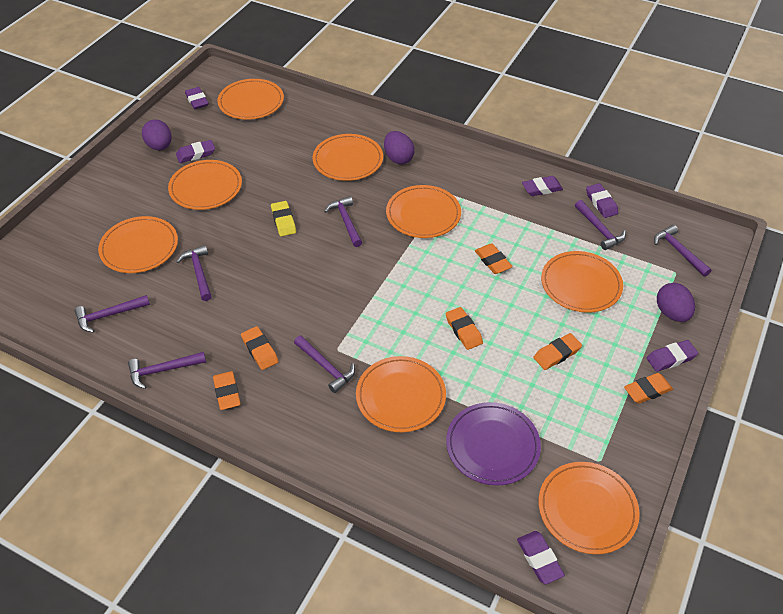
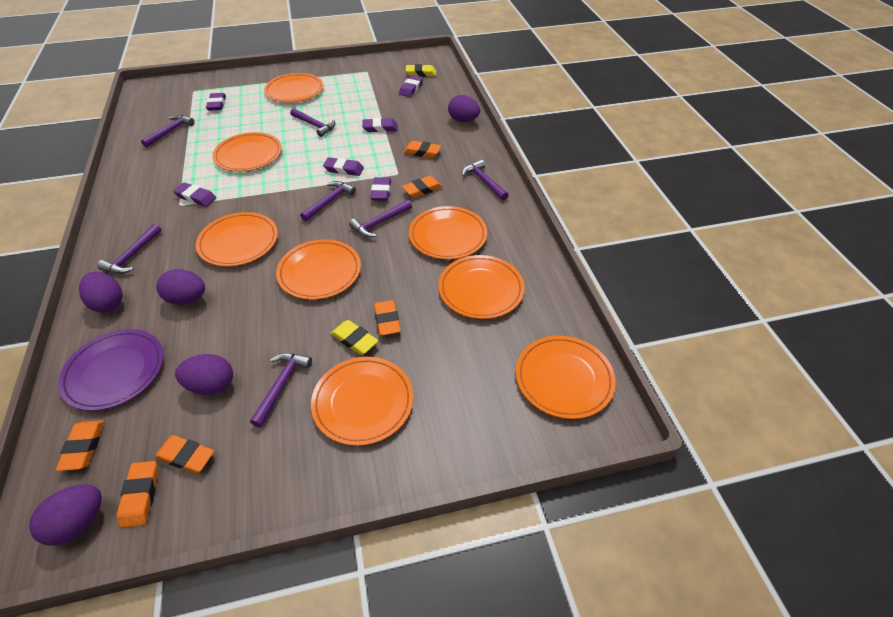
purple egg: [142,120,172,150] [384,131,415,164] [657,283,695,322] = 3 -> [29,485,102,545] [79,272,123,312] [156,269,205,305] [175,354,233,395] [448,95,480,122] = 5
yellow eraser: [271,201,296,236] = 1 -> [331,320,378,355] [405,64,436,77] = 2

